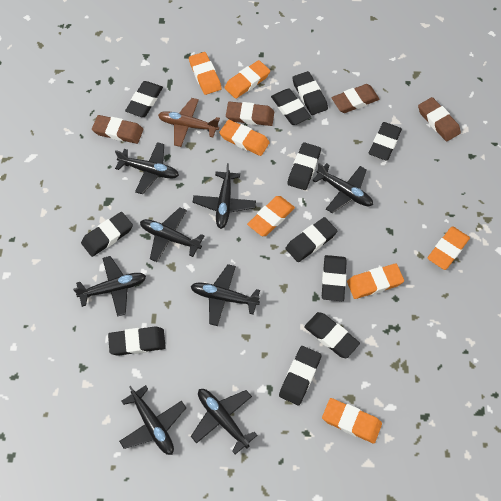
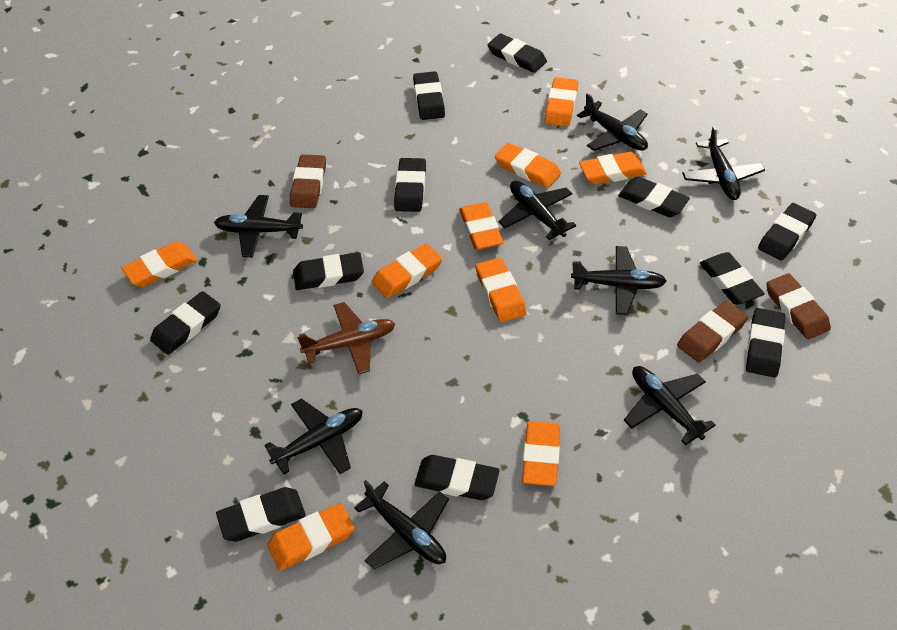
brown eraser: [92,115,143,144] [226,101,274,126] [332,84,380,113] [418,97,461,142] = 4 -> [290,154,326,208] [677,301,748,363] [766,273,831,339] = 3
orange eraser: [189,52,222,95] [219,120,270,156] [224,60,270,99] [247,196,295,236] [322,398,382,444] [347,263,404,299] [427,226,470,270] = 7 -> [121,241,197,287] [267,503,355,571] [372,243,442,298] [459,202,504,250] [476,258,527,322] [495,142,561,188] [522,421,560,486] [545,77,578,127] [579,152,647,185] = 9

